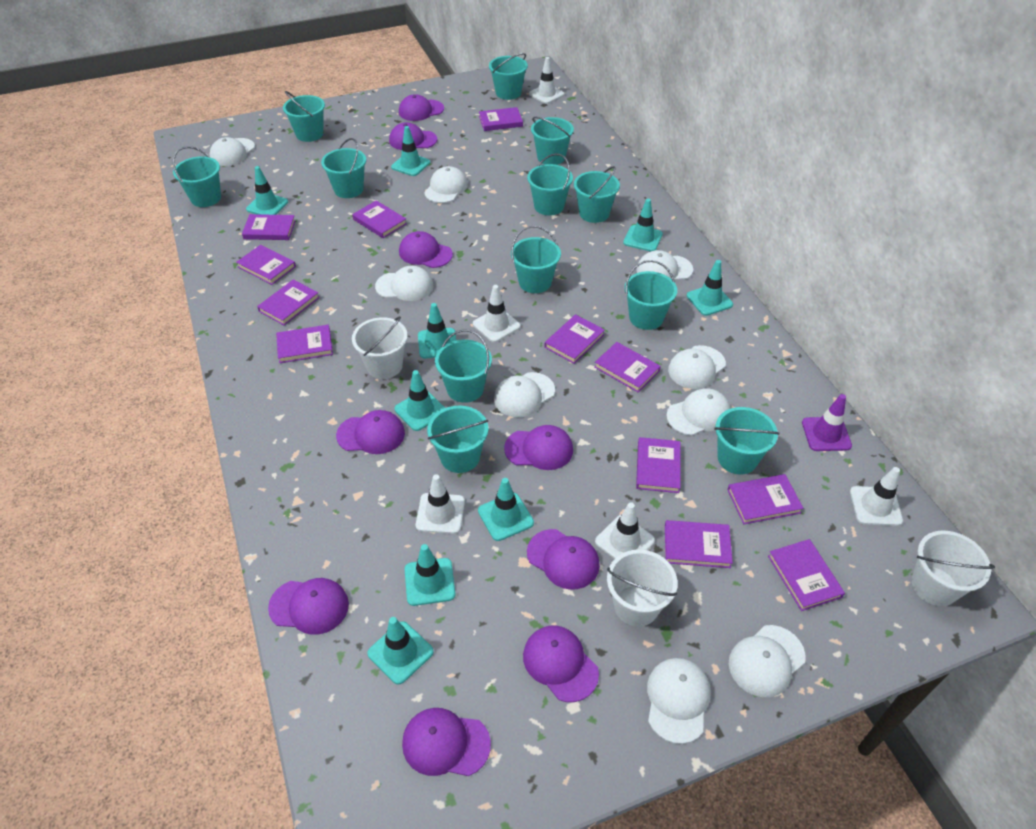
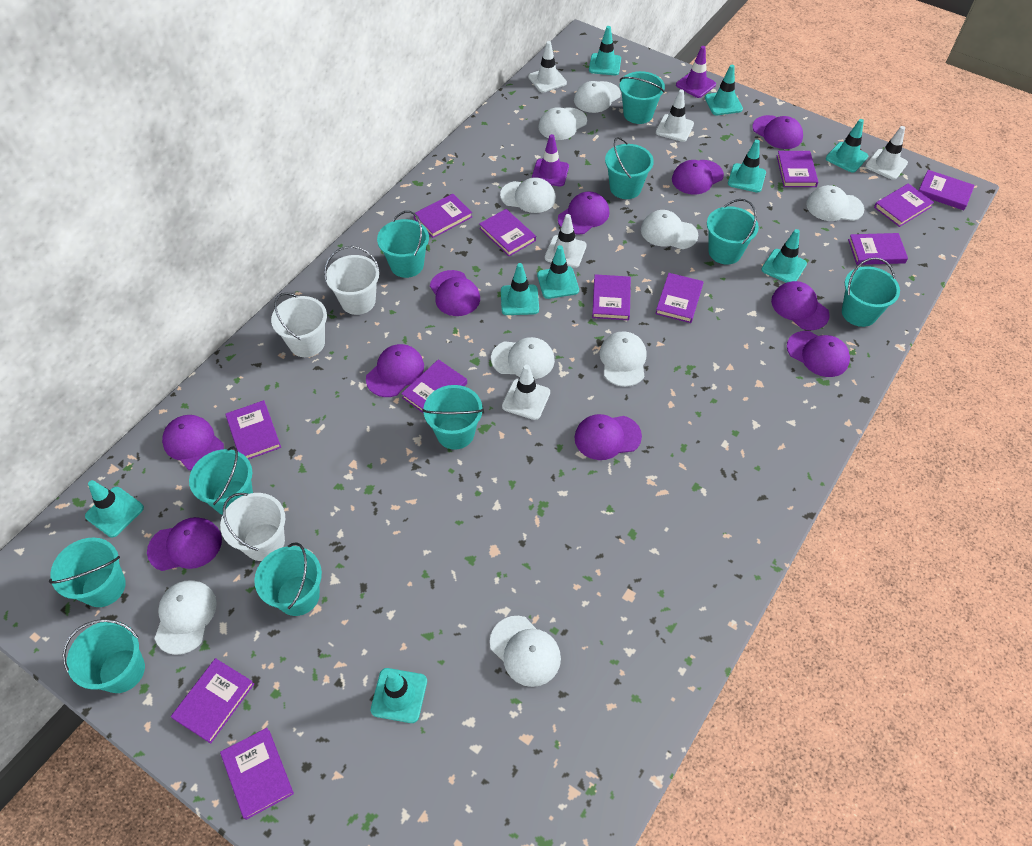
purple cap: [268,578,349,635] [336,410,405,454] [389,122,437,150] [399,94,444,121] [399,231,453,268] [402,708,491,776] [504,425,573,470] [523,625,599,702] [527,529,600,589] = 9 -> [147,517,222,571] [162,415,224,470] [366,344,424,397] [430,270,480,316] [558,191,609,235] [575,414,642,460] [672,160,724,195] [752,115,803,149] [771,281,830,330] [787,331,850,377] = 10
purple traffic cone: [802,394,852,451] = 1 -> [532,134,569,186] [676,46,716,98] = 2
turquoise bucket: [173,146,221,207] [283,91,325,142] [321,138,366,198] [427,405,488,473] [435,330,492,403] [489,53,528,100] [511,226,561,293] [527,153,573,216] [531,117,574,165] [574,166,620,223] [625,260,677,330] [714,407,780,475] = 12 -> [49,537,126,607] [63,619,145,693] [189,446,253,515] [254,542,322,616] [377,211,429,278] [422,385,484,450] [605,137,654,199] [619,71,665,124] [707,199,759,264] [842,257,900,327] = 10

